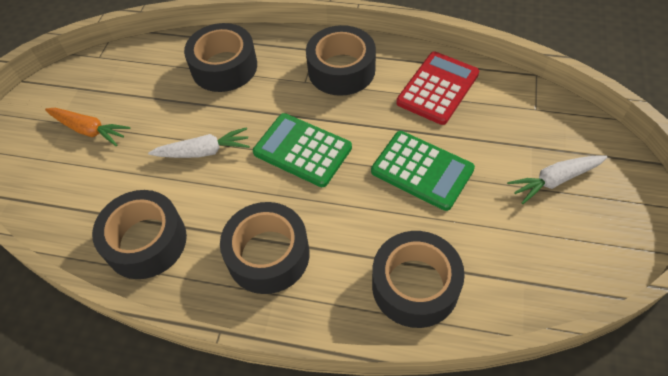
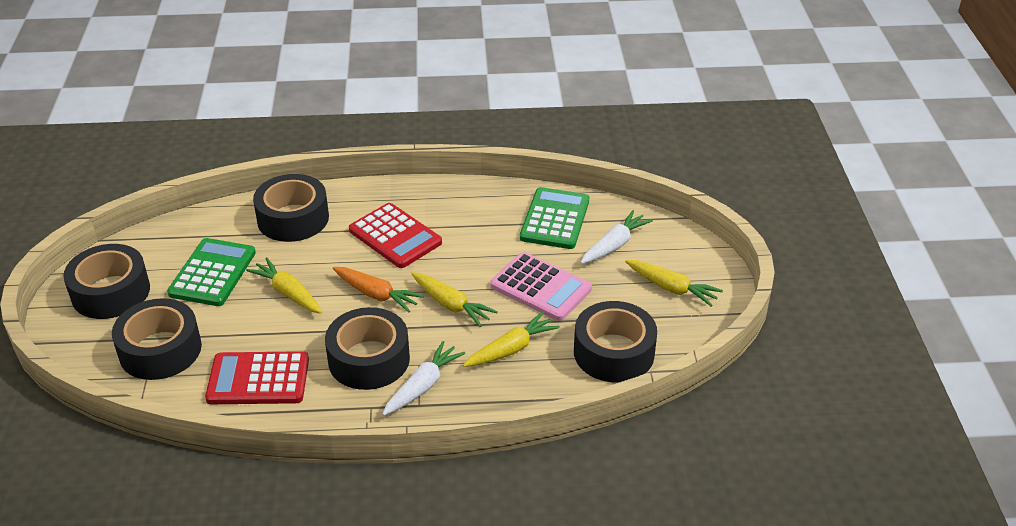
pink calculator: none = 0 -> [490,252,592,321] = 1
red calculator: [396,52,479,125] = 1 -> [205,351,309,404] [349,203,442,268] = 2
yellow carrot: none = 0 -> [246,257,322,314] [411,272,498,327] [463,312,560,367] [625,260,723,307] = 4

